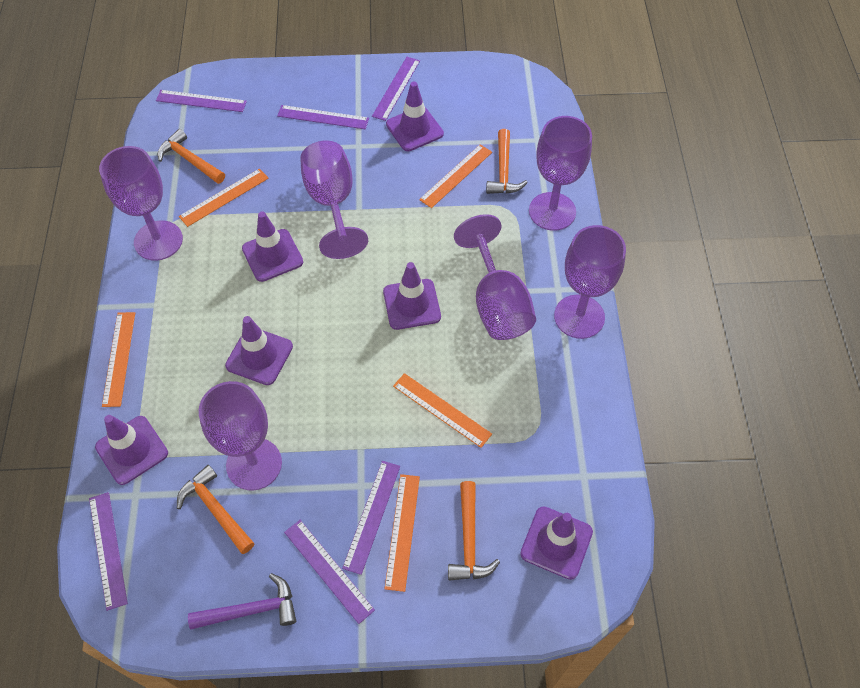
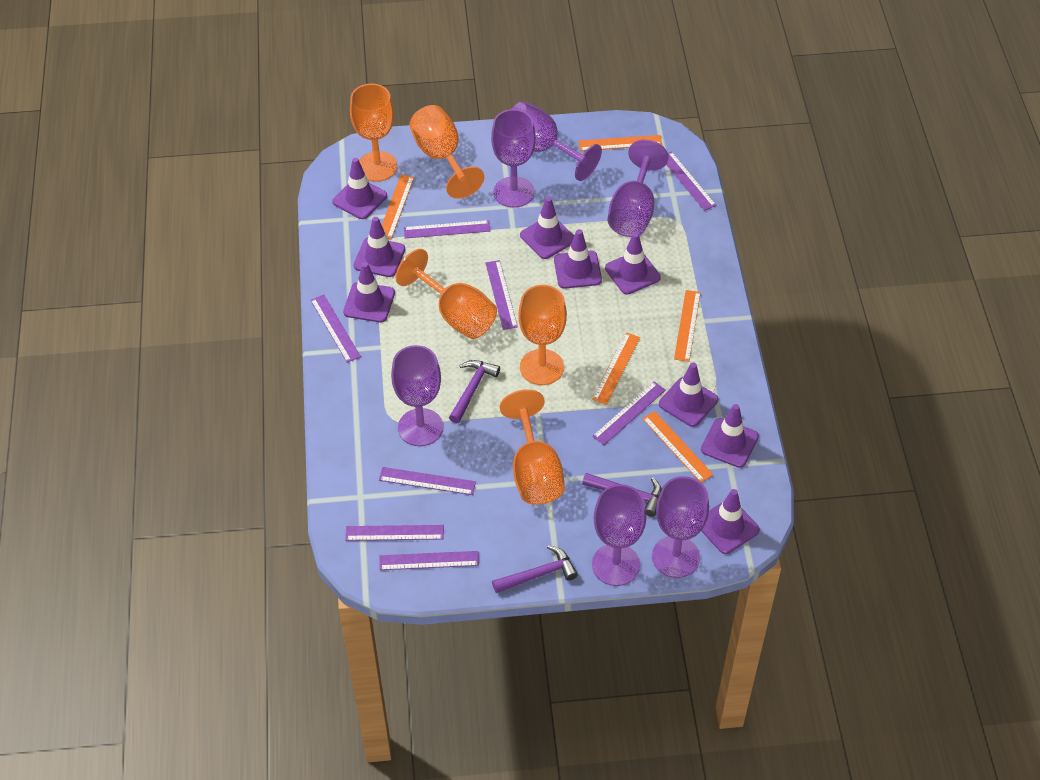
orange goblet: none = 0 -> [350,84,398,182] [395,249,497,339] [410,105,484,199] [500,390,565,505] [518,285,567,385] = 5
orange hammer: [158,129,225,184] [177,465,254,554] [448,481,500,581] [486,129,528,194] = 4 -> none = 0
purple hammer: [188,573,296,630] = 1 -> [449,360,500,423] [492,545,578,593] [582,473,662,517] = 3
purple ruler: [89,492,128,611] [156,90,247,112] [277,105,369,130] [284,520,375,624] [342,461,400,575] [372,57,420,121] = 6 -> [310,295,361,363] [345,525,444,541] [379,467,476,495] [379,551,479,570] [404,220,490,238] [485,260,518,330] [592,381,666,445] [666,151,716,211] = 8
purple traffic cone: [95,415,168,485] [225,316,293,385] [242,211,303,282] [383,262,441,330] [386,82,444,151] [520,506,593,580] = 6 -> [332,158,387,219] [343,262,395,322] [354,217,405,277] [520,197,574,259] [554,229,602,289] [605,232,661,295] [659,362,718,427] [701,404,759,468] [701,489,760,554] = 9

